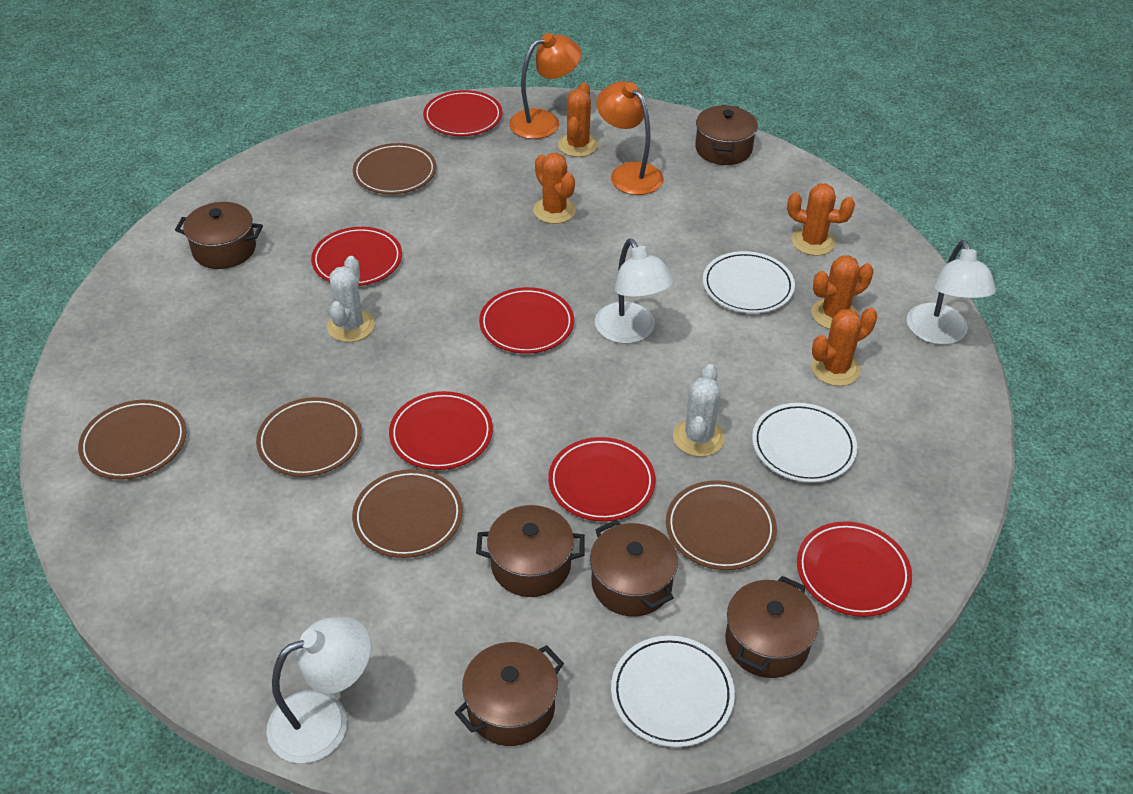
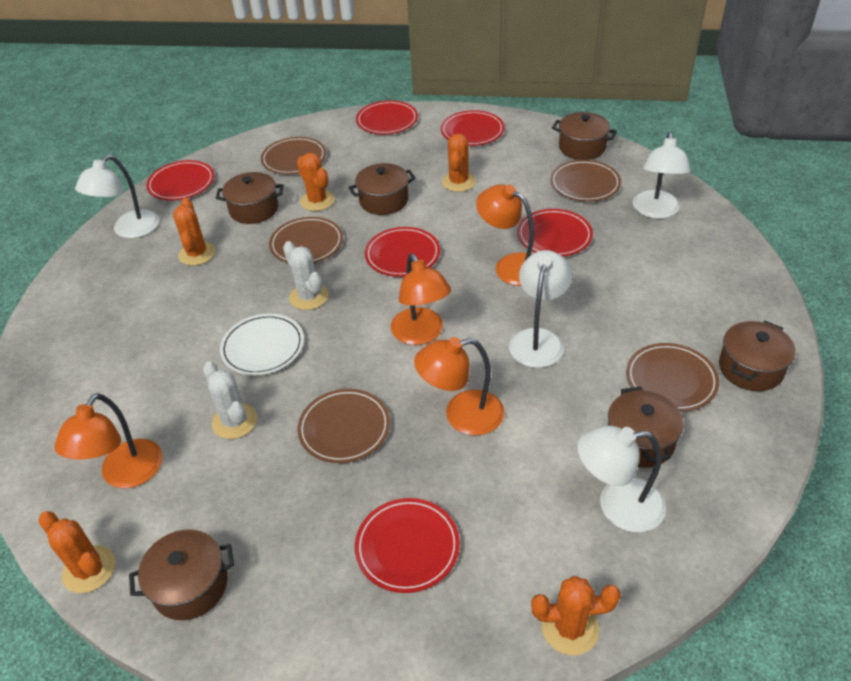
orange lamp: [509,33,582,139] [596,81,664,195] = 2 -> [54,393,163,488] [391,253,451,345] [414,337,504,436] [476,184,534,286] = 4
white lamp: [267,617,371,763] [595,239,674,344] [907,240,996,345] = 3 -> [75,155,159,238] [509,250,572,368] [578,425,666,533] [633,132,691,219] = 4
white plate: [611,636,735,747] [703,251,795,313] [752,403,857,483] = 3 -> [220,314,304,375] = 1

